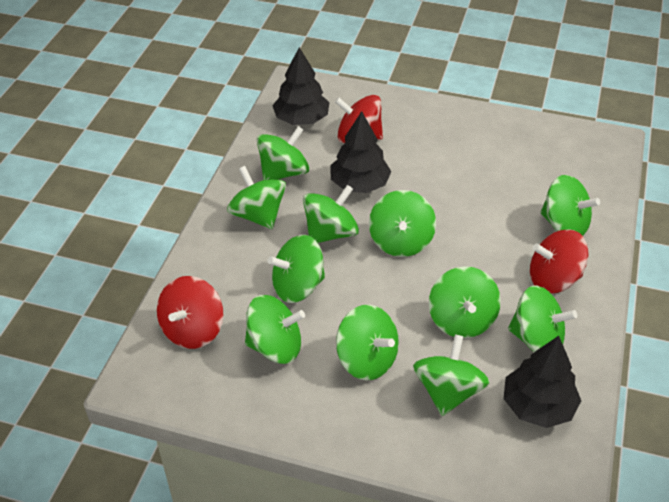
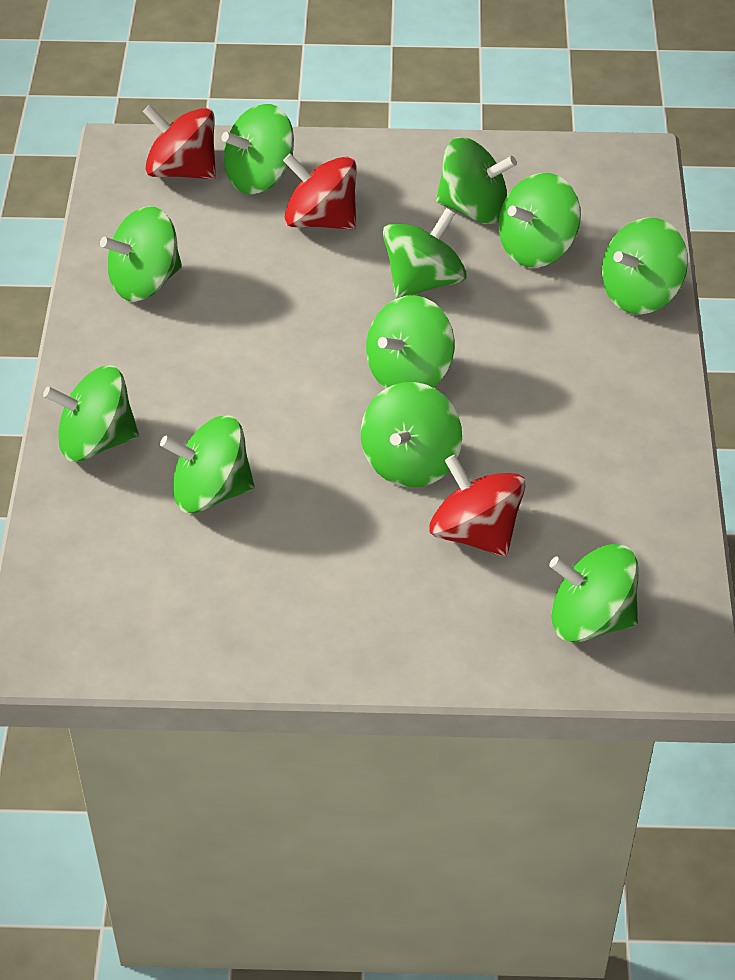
black tree: [272,47,330,125] [330,111,392,193] [504,336,581,428] = 3 -> none = 0

